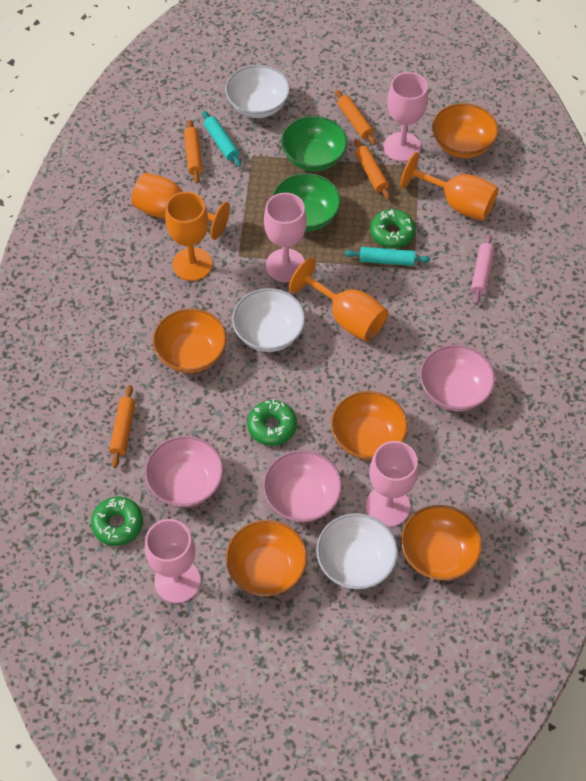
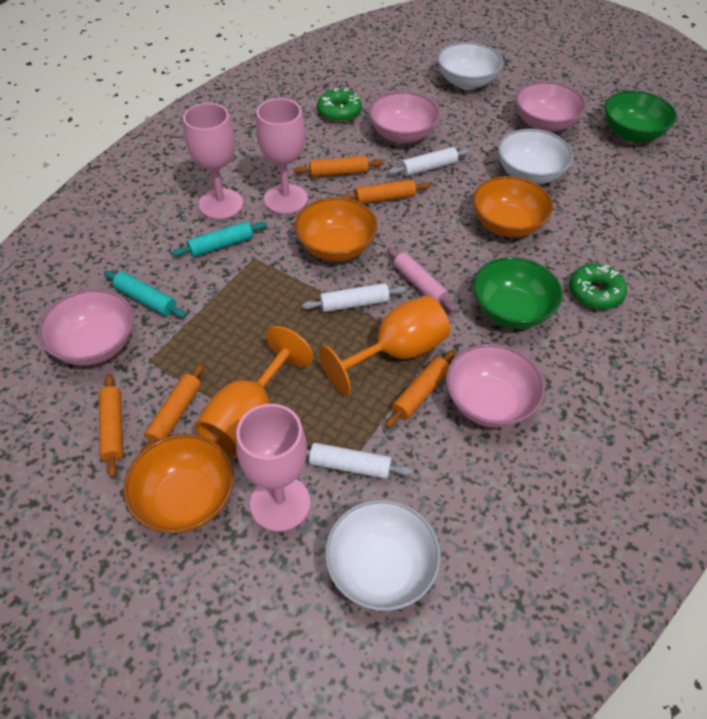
green donut: [91,497,143,546] [247,399,297,446] [370,209,415,248] = 3 -> [317,88,362,122] [569,264,627,309] = 2
orange bowl: [153,308,227,373] [226,520,307,596] [331,391,408,460] [401,505,482,580] [432,103,498,158] = 5 -> [124,434,234,533] [295,197,378,261] [473,176,553,237] = 3
orange goblet: [132,173,230,240] [165,192,212,281] [289,257,388,342] [400,152,499,221] = 4 -> [195,326,313,458] [319,295,450,395] = 2
orange rolling pin: [109,385,135,468] [184,120,203,183] [335,90,376,145] [354,139,390,200] = 4 -> [99,374,123,478] [140,363,204,453] [294,156,384,177] [340,179,431,204] [385,350,455,428] = 5
pink bowl: [145,436,223,507] [263,450,342,522] [420,345,495,411] = 3 -> [38,289,134,366] [369,91,440,144] [446,344,545,428] [516,81,586,132] = 4
pink goblet: [145,519,201,603] [264,193,307,282] [366,441,418,527] [383,72,428,162] = 4 -> [183,103,243,219] [236,404,310,532] [256,98,308,214] = 3
white rolling pin: none = 0 -> [302,283,406,312] [307,443,413,479] [388,147,470,176] = 3

